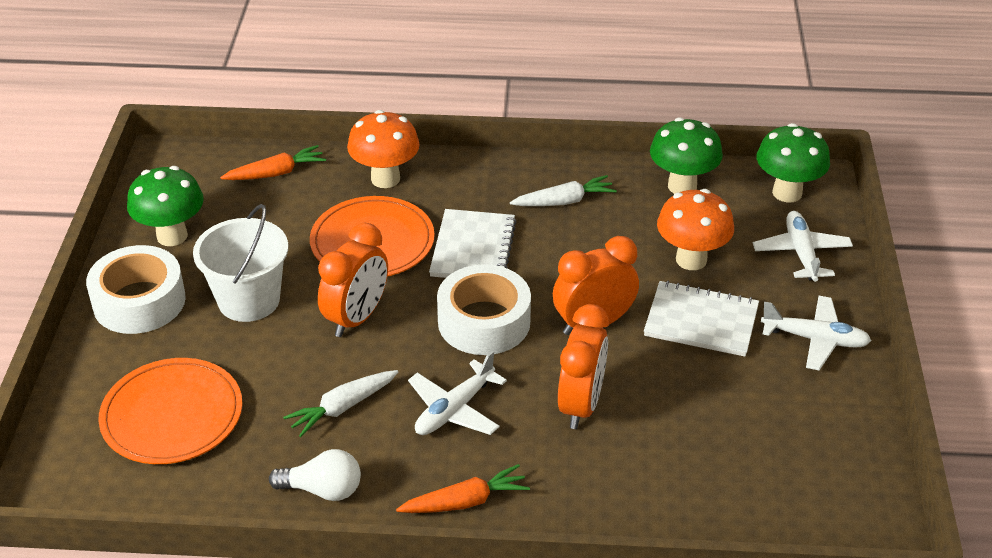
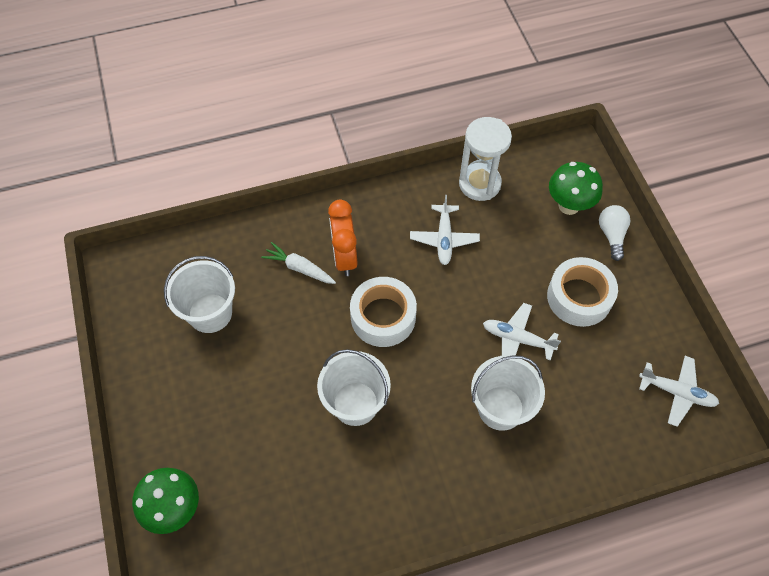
green mushroom: [127,166,204,246] [650,117,723,194] [757,123,830,203] = 3 -> [132,468,199,534] [549,162,603,215] = 2
orange carrot: [220,145,326,180] [396,464,530,513] = 2 -> none = 0
orange clock: [318,223,388,337] [553,236,639,335] [558,304,609,429] = 3 -> [328,199,358,276] = 1
orange mushroom: [347,110,420,188] [657,189,734,270] = 2 -> none = 0
orange plate: [98,358,242,464] [310,196,435,277] = 2 -> none = 0
white bucket: [193,204,288,322] = 1 -> [164,256,235,333] [317,349,391,426] [471,355,545,431] = 3
white carrot: [283,370,398,437] [510,175,617,206] = 2 -> [261,242,336,284] = 1
white hourglass: none = 0 -> [459,117,512,201] = 1
white notebook: [429,209,517,278] [644,281,759,357] = 2 -> none = 0

